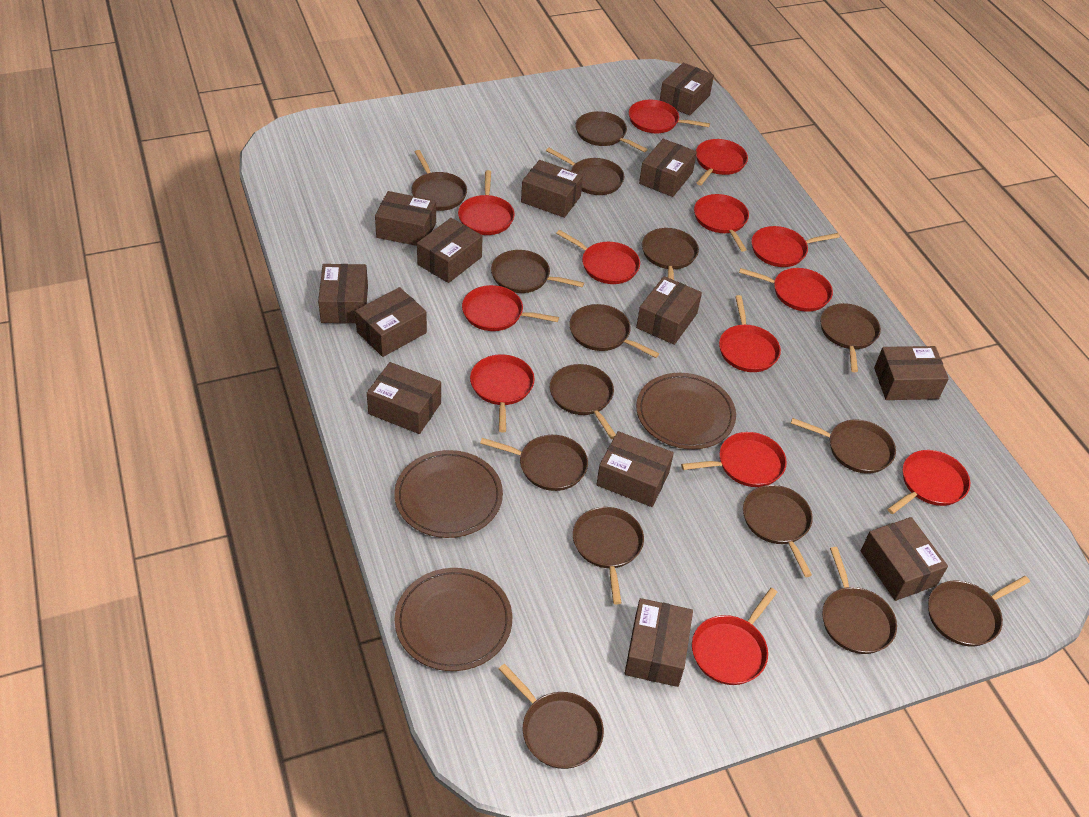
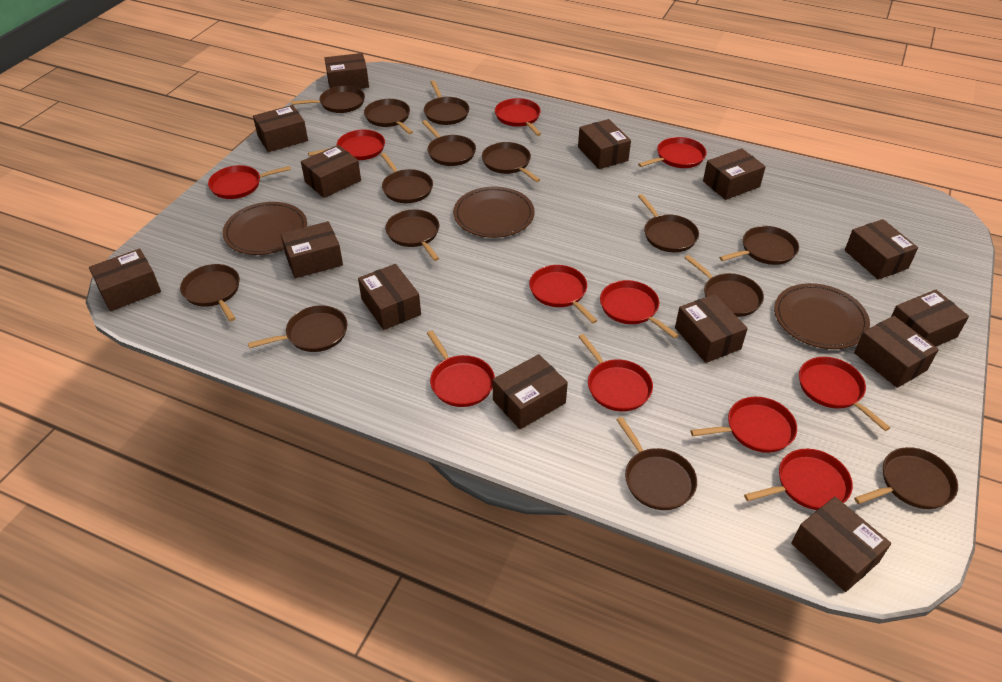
brown box: [318,264,368,323] [355,287,427,357] [367,362,441,434] [375,191,436,246] [417,218,483,283] [521,160,583,218] [596,431,674,507] [624,598,693,687] [636,276,702,345] [639,139,697,197] [660,63,714,116] [861,517,948,601] [874,346,949,400] = 13 -> [89,249,161,311] [253,105,308,152] [280,221,343,278] [301,145,361,198] [324,53,369,89] [358,264,421,330] [493,354,568,429] [578,119,631,169] [675,294,748,363] [703,148,766,200] [791,497,891,592] [845,219,918,280] [854,316,939,388] [891,290,969,347] = 14
brown pan: [411,150,467,211] [480,435,588,491] [491,250,584,293] [499,664,604,769] [546,148,624,195] [550,364,616,439] [569,304,659,358] [573,507,644,604] [575,111,648,152] [642,228,699,280] [743,485,813,577] [791,418,896,474] [820,303,881,372] [822,547,897,654] [928,576,1030,646] = 15 -> [180,264,240,321] [248,305,348,352] [291,86,365,113] [364,99,413,134] [380,153,433,203] [385,209,439,261] [422,120,476,166] [424,81,469,125] [482,142,540,182] [617,417,697,510] [638,194,699,252] [685,255,764,317] [719,226,799,265] [854,447,958,509] = 14
red pan: [458,170,515,235] [462,285,559,331] [470,354,535,432] [556,230,640,284] [629,100,710,133] [681,432,787,487] [692,588,778,685] [694,194,749,252] [696,139,748,185] [719,295,781,372] [739,268,833,312] [751,226,840,267] [887,450,970,514] = 13 -> [208,165,291,199] [308,130,385,160] [427,330,495,407] [495,98,541,136] [529,265,597,324] [578,334,653,412] [600,280,679,339] [638,137,707,168] [690,397,797,453] [744,449,853,510] [799,357,890,431] = 11

